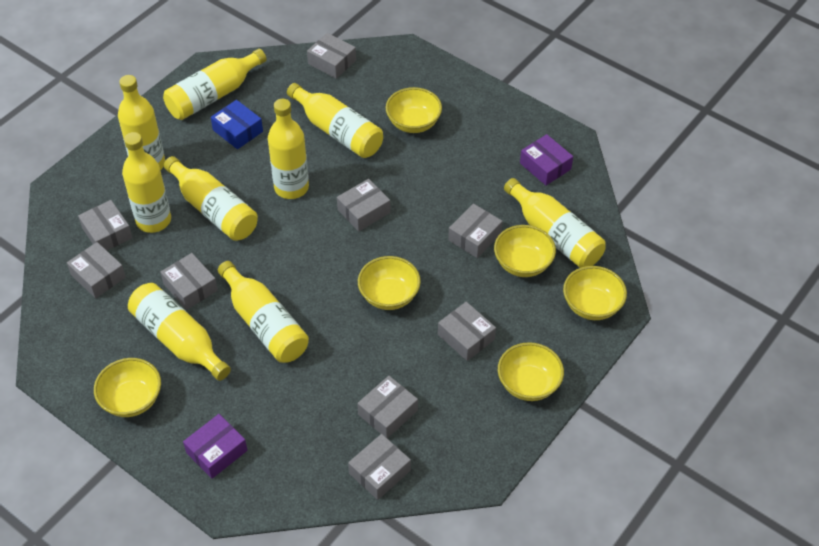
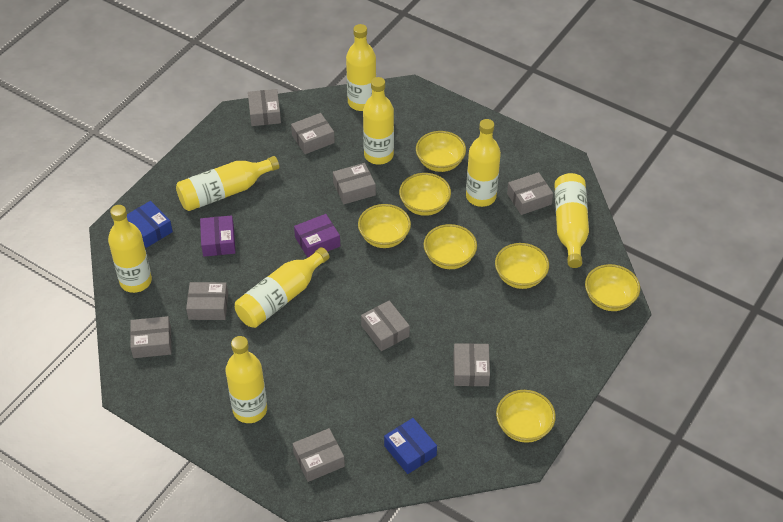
blue box: [211,100,263,149] = 1 -> [127,201,173,248] [384,418,437,474] = 2
yellow bottle: [118,75,165,170] [122,132,171,233] [128,283,231,381] [163,49,267,120] [164,156,258,241] [218,261,309,363] [268,99,309,199] [287,83,383,158] [504,178,606,268] = 9 -> [108,205,152,293] [176,156,279,211] [225,336,267,423] [235,247,330,328] [346,24,376,111] [363,77,394,165] [466,119,501,207] [554,173,589,268] = 8
yellow bowl: [94,358,161,417] [358,256,421,310] [386,87,442,133] [494,225,556,277] [498,342,564,401] [563,266,627,320] = 6 -> [358,204,411,248] [399,173,451,216] [416,131,466,172] [424,224,477,269] [495,243,549,289] [496,390,556,443] [585,264,640,311] = 7

